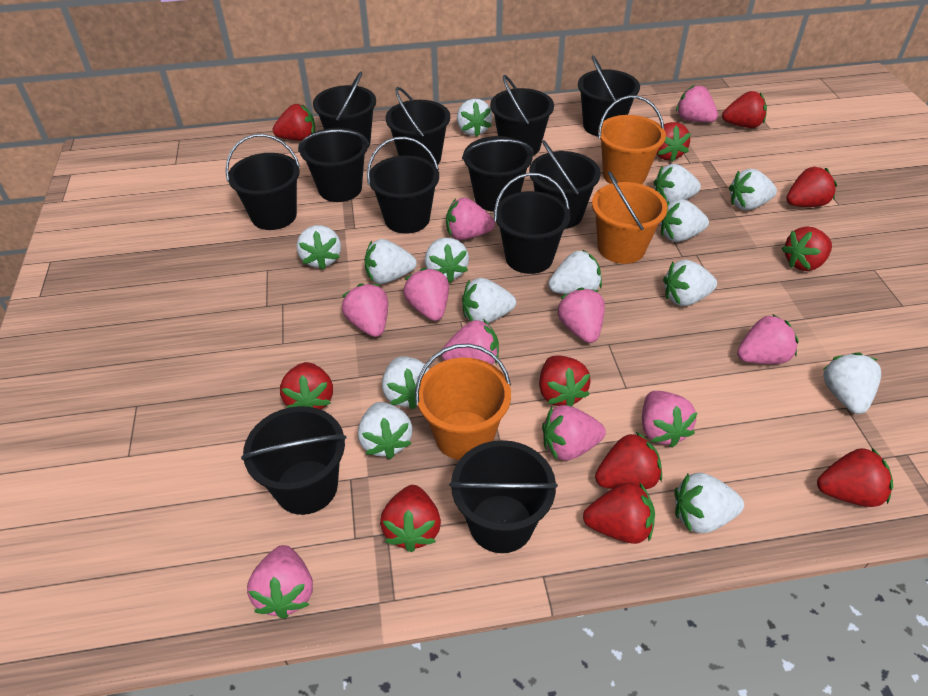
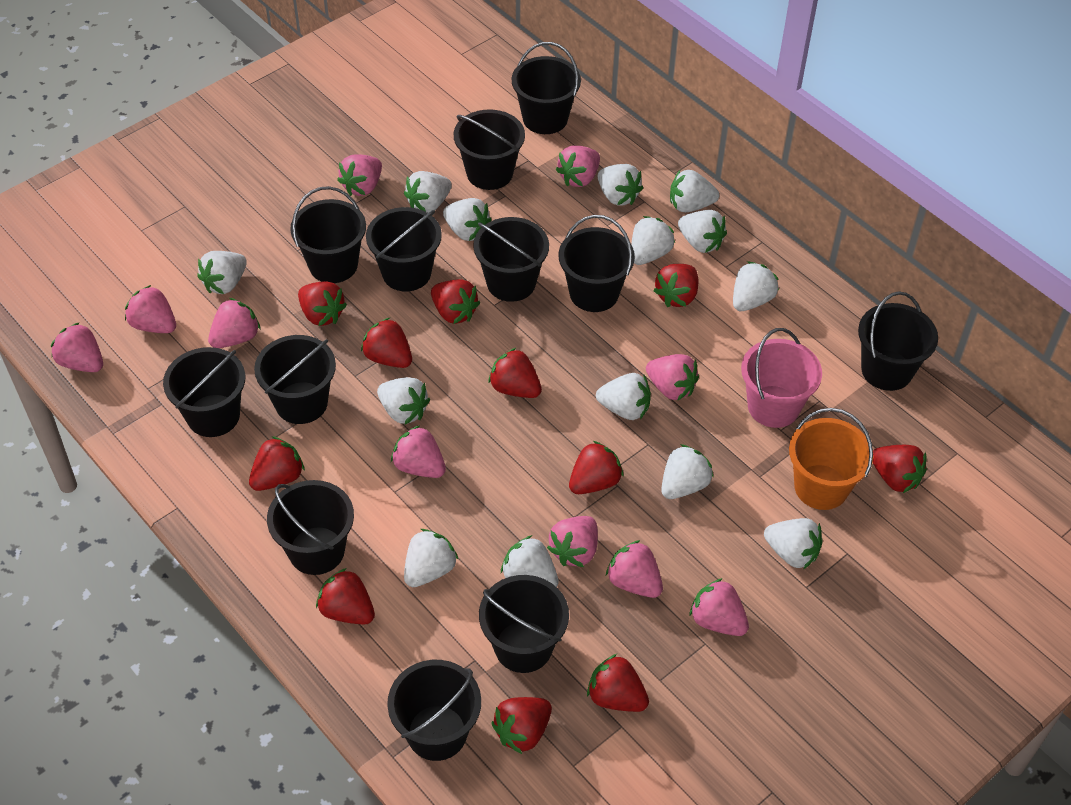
orange bucket: [415,343,511,460] [592,171,668,264] [598,95,666,184] = 3 -> [789,408,873,510] = 1
pink bucket: none = 0 -> [741,328,822,428] = 1

